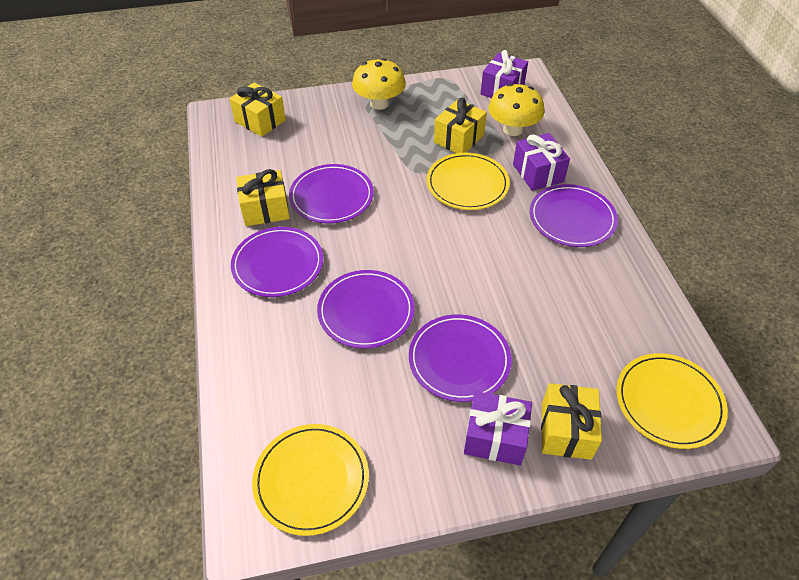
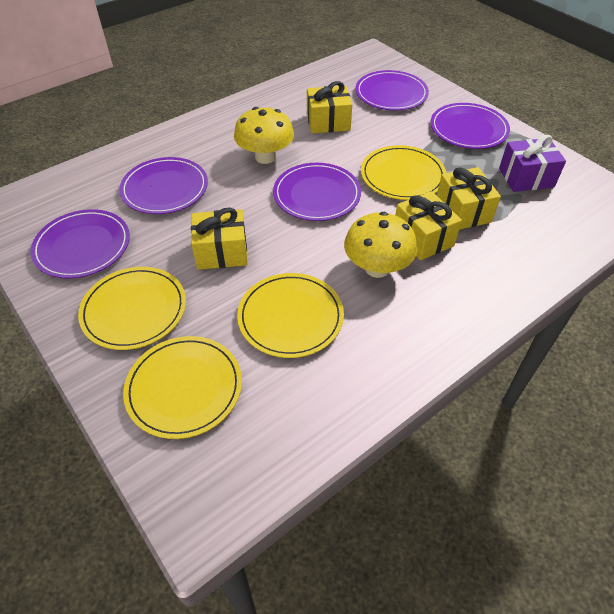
purple gift: [464,391,532,466] [481,50,528,98] [513,133,570,191] = 3 -> [499,135,566,192] = 1
yellow plate: [252,424,369,536] [427,153,510,210] [617,353,728,449] = 3 -> [78,267,186,350] [123,336,242,439] [237,273,344,358] [361,145,446,200] = 4

